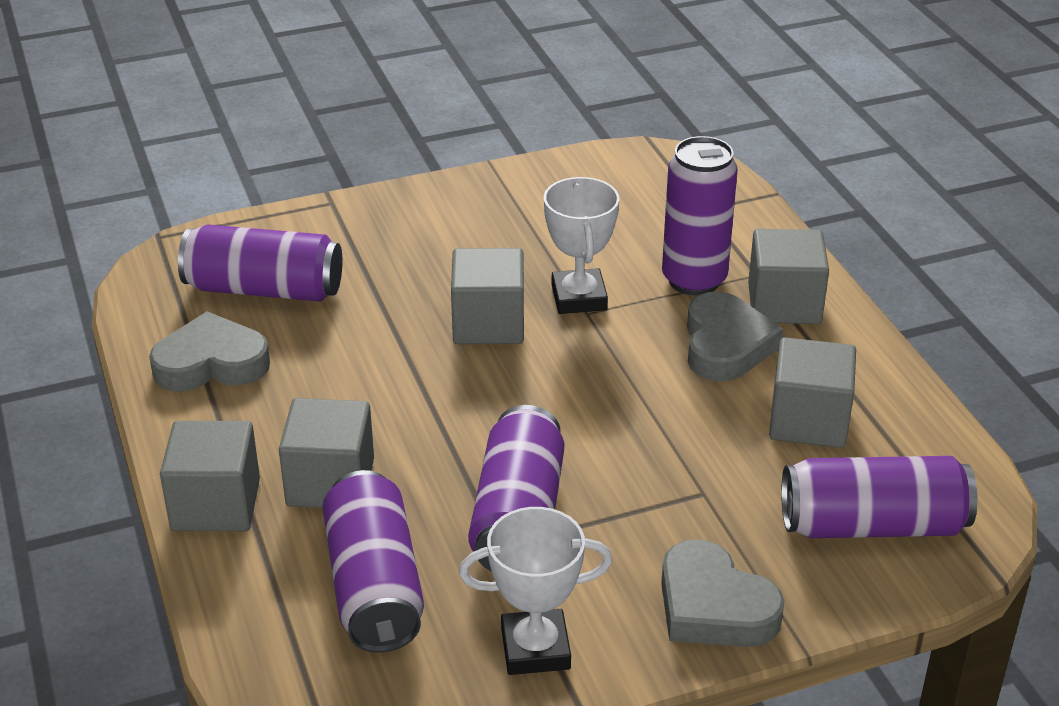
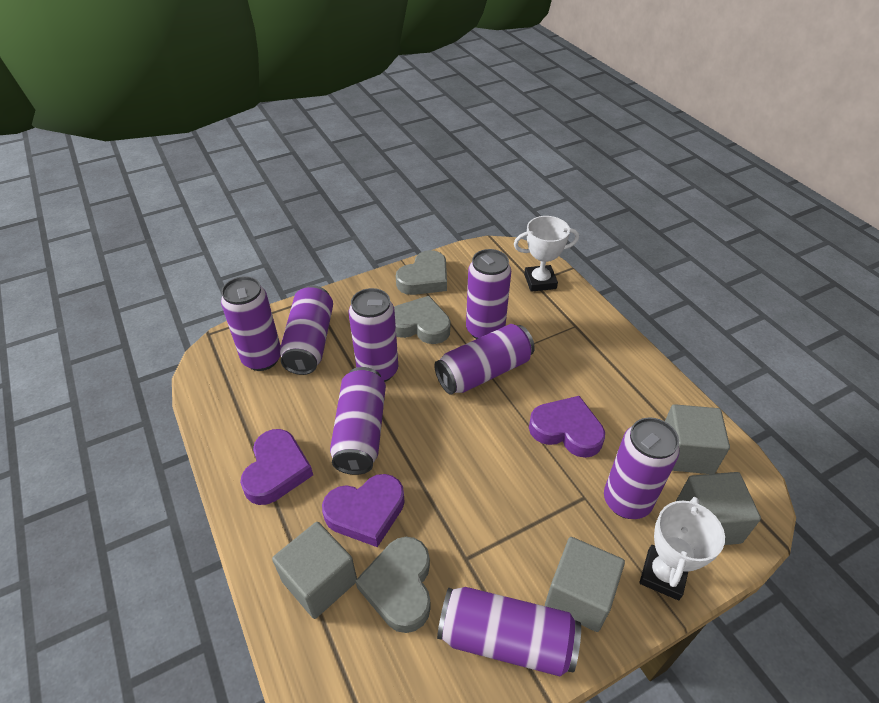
grey cube: [160,421,260,531] [279,398,374,508] [451,248,524,344] [748,229,829,324] [769,337,856,448] = 5 -> [272,522,357,619] [545,537,625,632] [665,404,730,474] [676,472,761,545] = 4
purple can: [178,224,342,302] [322,470,424,653] [468,405,564,572] [662,136,738,296] [781,456,977,538] = 5 -> [221,276,281,371] [280,285,333,375] [330,367,386,475] [349,288,398,382] [434,324,535,395] [437,587,581,676] [466,249,511,339] [604,417,679,519] = 8
purple heart: none = 0 -> [240,429,313,505] [322,474,405,547] [529,396,605,458] = 3

